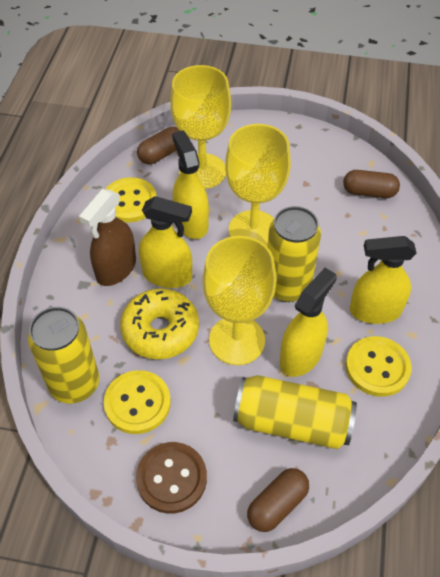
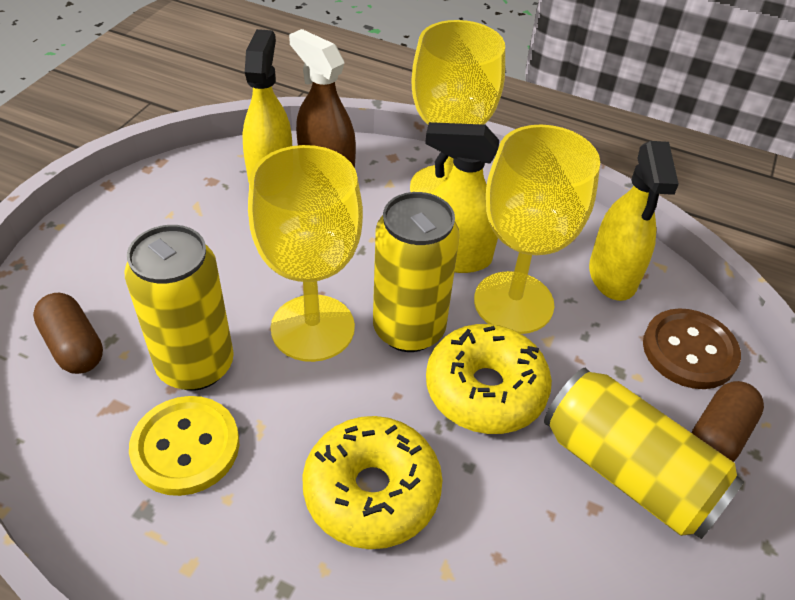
brown capsule: [137,127,179,164] [247,468,309,532] [343,170,400,198] = 3 -> [33,293,103,374] [692,381,764,462] = 2
yellow button: [104,370,171,434] [106,177,157,223] [346,336,412,397] = 3 -> [129,396,239,496] = 1
yellow donut: [120,288,199,359] = 1 -> [303,416,443,549] [426,324,552,434] = 2
yellow spray bottle: [139,196,192,288] [172,130,209,239] [280,268,337,377] [350,236,417,324] = 4 -> [242,29,292,182] [425,122,499,273] [589,141,679,301] = 3

